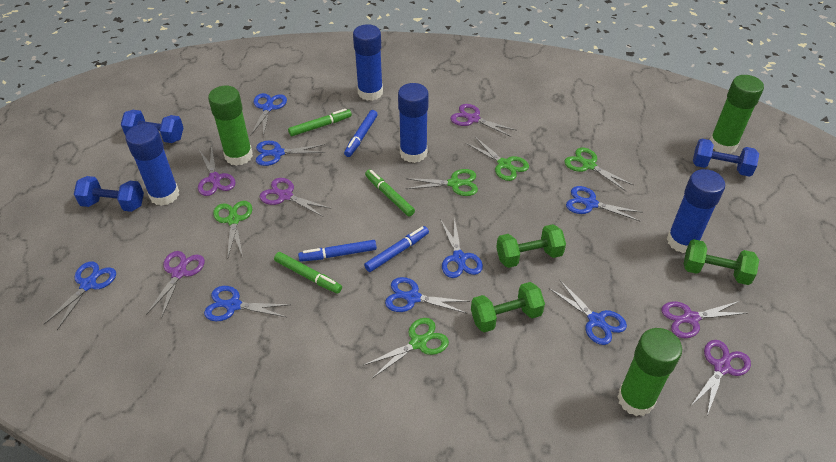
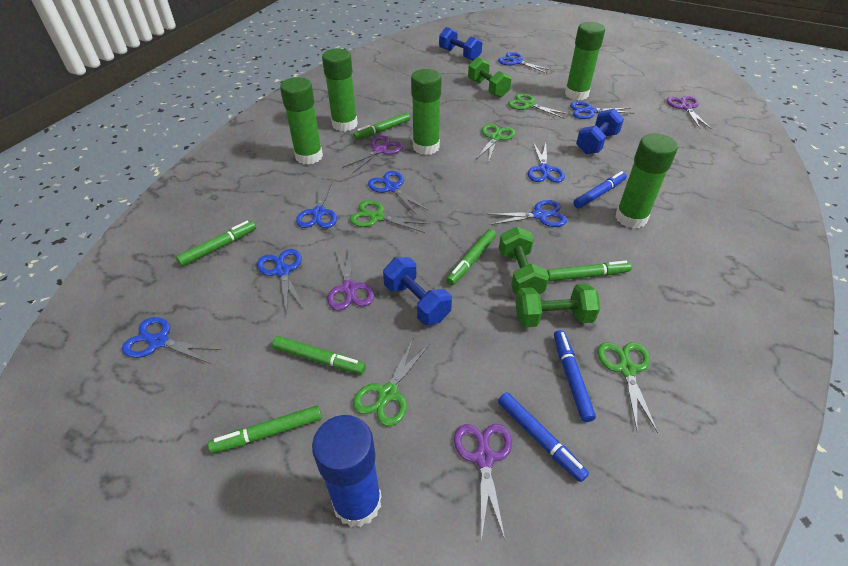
blue glue stick: [125,124,179,206] [353,24,383,101] [398,83,429,163] [667,169,725,253] = 4 -> [312,415,382,527] = 1
green glue stick: [208,86,253,166] [617,328,682,416] [710,75,764,154] = 3 -> [280,77,323,165] [322,49,358,132] [411,69,442,155] [565,22,605,100] [615,134,678,228] = 5
green marker: [274,252,342,294] [288,109,352,136] [365,170,415,216] = 3 -> [176,221,256,266] [208,406,322,454] [272,336,366,374] [353,112,410,140] [446,229,496,285] [547,260,632,281] = 6
purple scissors: [146,251,205,319] [198,146,236,196] [260,178,331,217] [450,104,517,137] [661,301,747,338] [690,340,751,416] = 6 -> [327,247,374,311] [342,135,403,174] [454,424,512,540] [666,96,711,129] = 4

